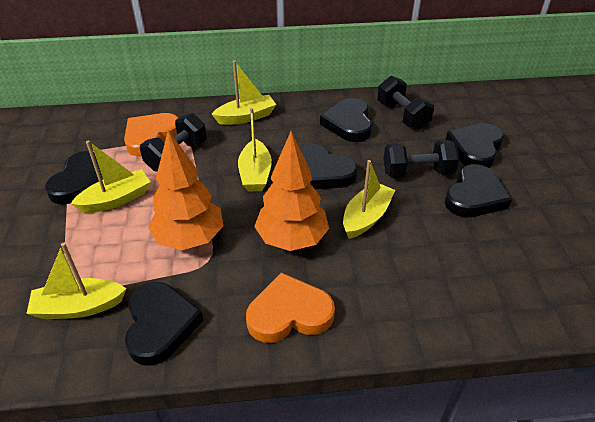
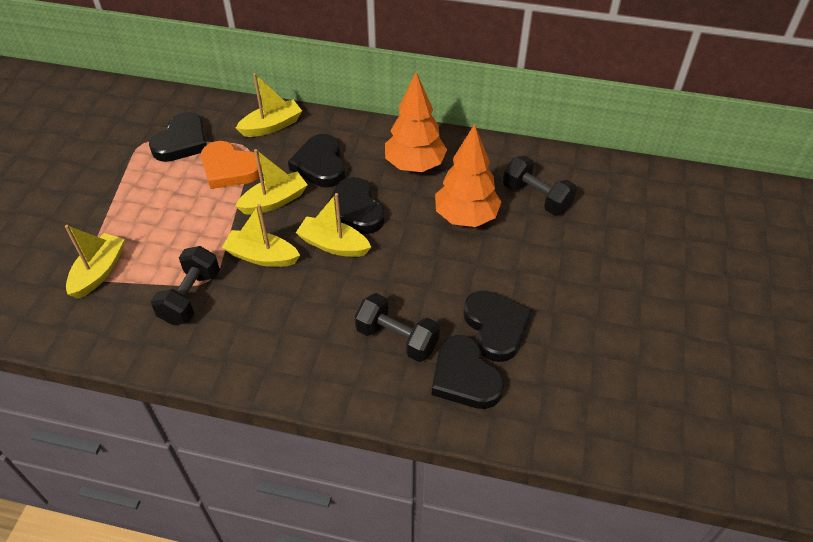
black heart: [45,151,103,205] [125,282,203,366] [300,144,358,189] [320,98,372,142] [444,164,512,217] [446,123,504,168] = 6 -> [149,112,207,162] [288,134,345,187] [329,177,385,234] [432,335,504,409] [464,290,533,362] = 5
orange heart: [124,113,179,156] [246,273,335,343] = 2 -> [201,141,263,189] = 1

